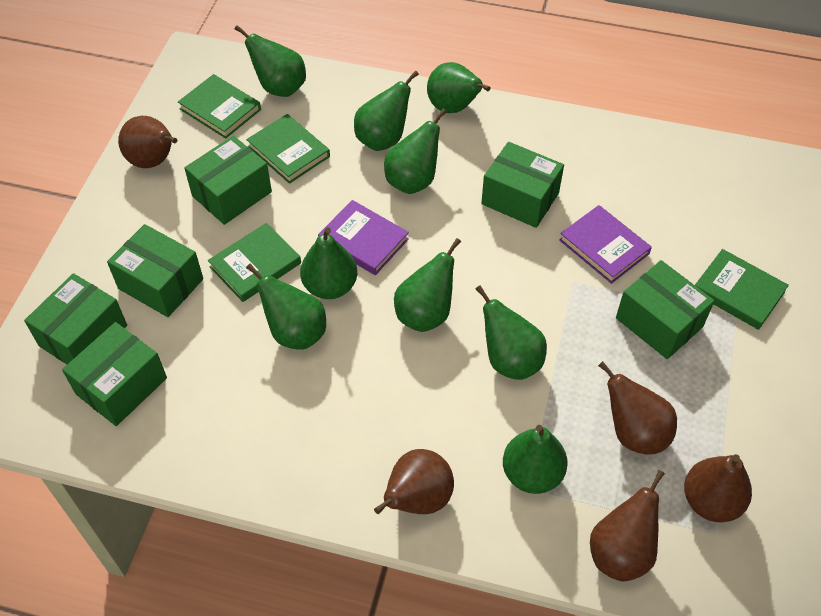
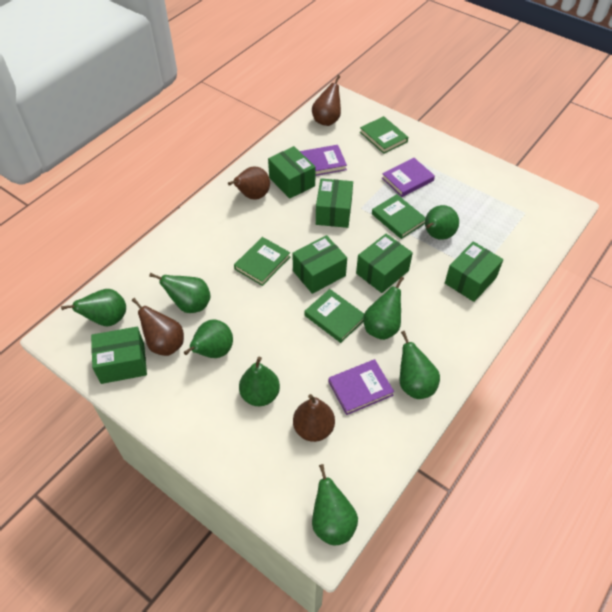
brown pear: [118,116,177,168] [374,449,454,514] [590,470,665,582] [598,361,677,455] [684,454,752,522] = 5 -> [132,298,184,356] [228,167,270,200] [293,394,335,442] [312,75,341,126] = 4
green pear: [235,25,306,97] [246,263,326,350] [300,227,357,299] [354,70,419,151] [384,109,447,194] [394,238,461,332] [427,62,491,113] [476,285,547,380] [503,425,568,494] = 9 -> [61,289,126,326] [149,273,211,313] [184,319,233,358] [239,357,280,406] [312,464,358,545] [363,277,404,340] [400,331,440,399] [425,205,459,240] = 8
purple book: [318,200,409,275] [559,205,652,284] = 2 -> [300,145,347,176] [329,359,394,415] [382,158,435,197] = 3

